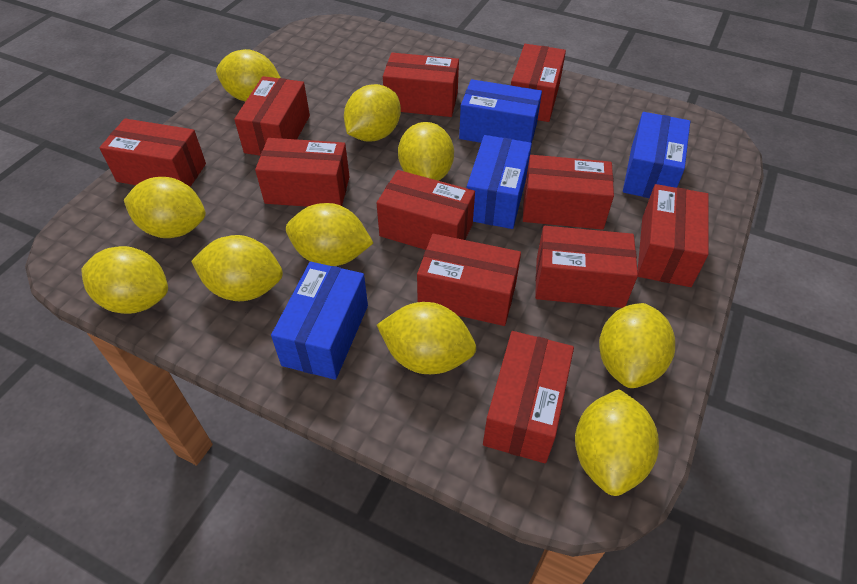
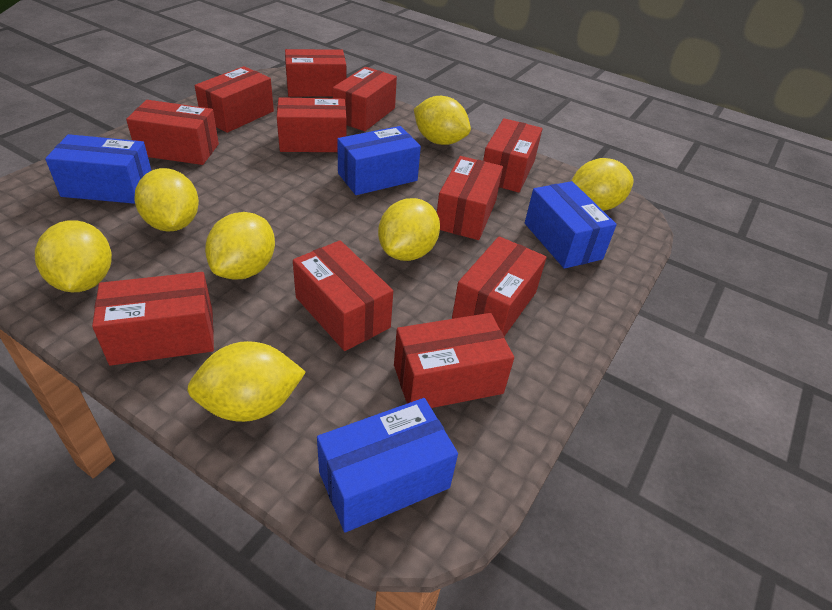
yellow lemon: [82,246,168,314] [124,177,206,238] [191,235,283,301] [216,49,281,102] [286,203,373,266] [344,84,401,142] [377,302,476,374] [398,122,454,181] [575,389,659,496] [599,303,675,388] = 10 -> [35,220,112,292] [134,168,199,232] [187,341,306,422] [205,212,275,280] [378,198,440,261] [414,96,471,145] [572,158,634,211] = 7

